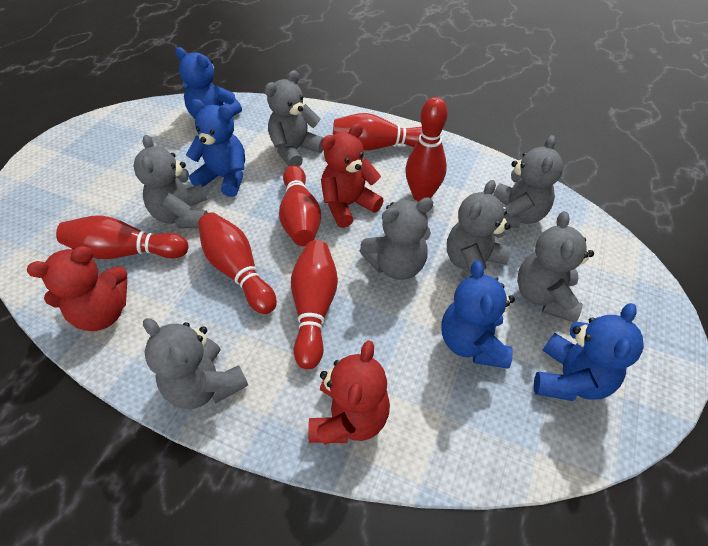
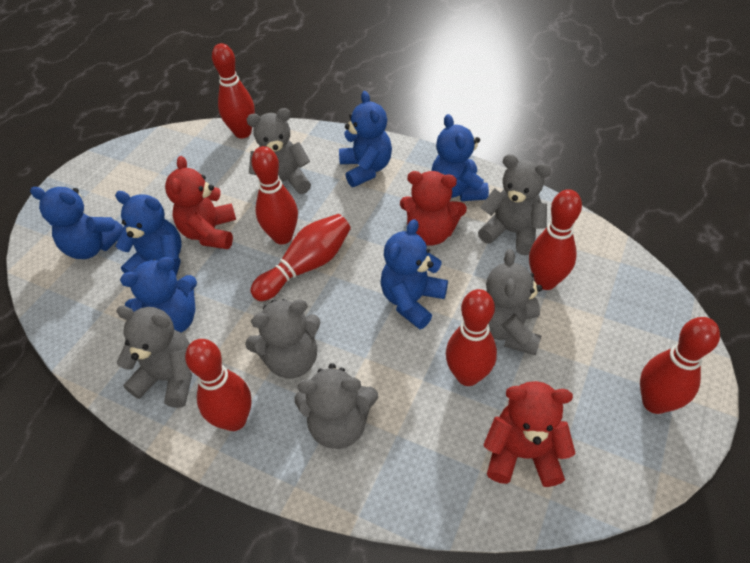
blue teddy bear: [175,47,242,119] [186,99,245,197] [441,260,515,369] [534,303,644,401] = 4 -> [30,187,124,259] [115,191,182,276] [120,257,197,333] [339,91,392,187] [380,219,448,329] [432,114,489,201] = 6
grey teddy bear: [133,135,208,228] [143,318,248,409] [265,70,324,166] [360,197,433,280] [447,180,511,281] [493,135,563,228] [517,211,594,322] = 7 -> [116,306,192,408] [245,299,321,379] [247,108,311,194] [294,363,378,449] [478,154,551,255] [486,249,542,355] = 6
red bowling pin: [56,215,188,259] [198,212,277,314] [279,165,321,246] [291,240,338,369] [333,113,422,150] [405,97,448,202] = 6 -> [185,339,251,431] [212,43,255,138] [251,146,298,244] [251,214,351,301] [446,289,497,386] [529,189,582,290] [640,317,720,414] = 7

